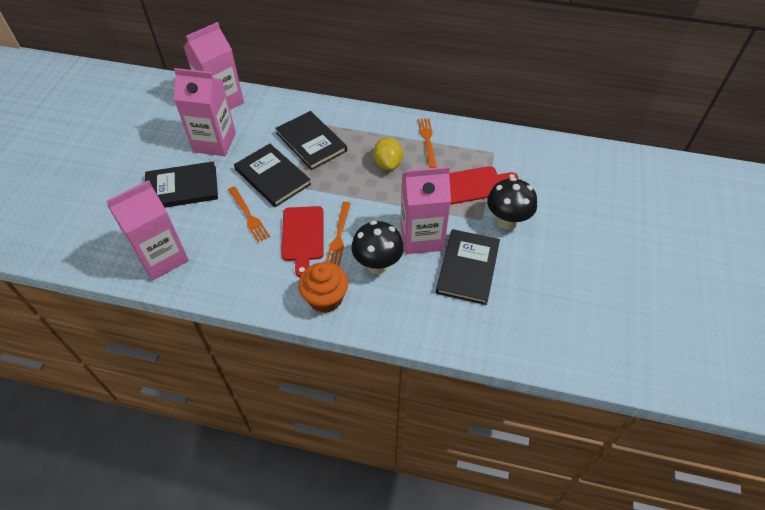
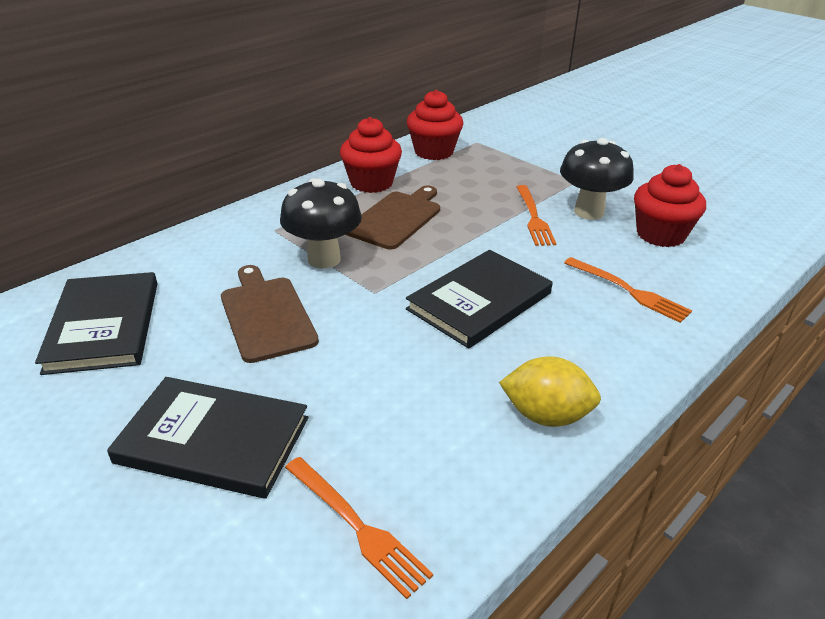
black book: [145,161,218,208] [234,144,311,207] [275,111,347,170] [436,229,500,305] = 4 -> [35,272,157,375] [107,377,308,499] [406,250,553,349] = 3
brown cutting board: none = 0 -> [221,265,319,363] [345,186,440,249] = 2
orange cupcake: [298,262,348,313] = 1 -> none = 0
pink carton: [106,180,189,280] [174,68,236,156] [184,22,244,110] [400,166,451,254] = 4 -> none = 0
red cupcake: none = 0 -> [340,117,402,193] [407,90,464,160] [634,164,706,247] = 3
red cutting board: [281,206,324,277] [449,166,518,205] = 2 -> none = 0

